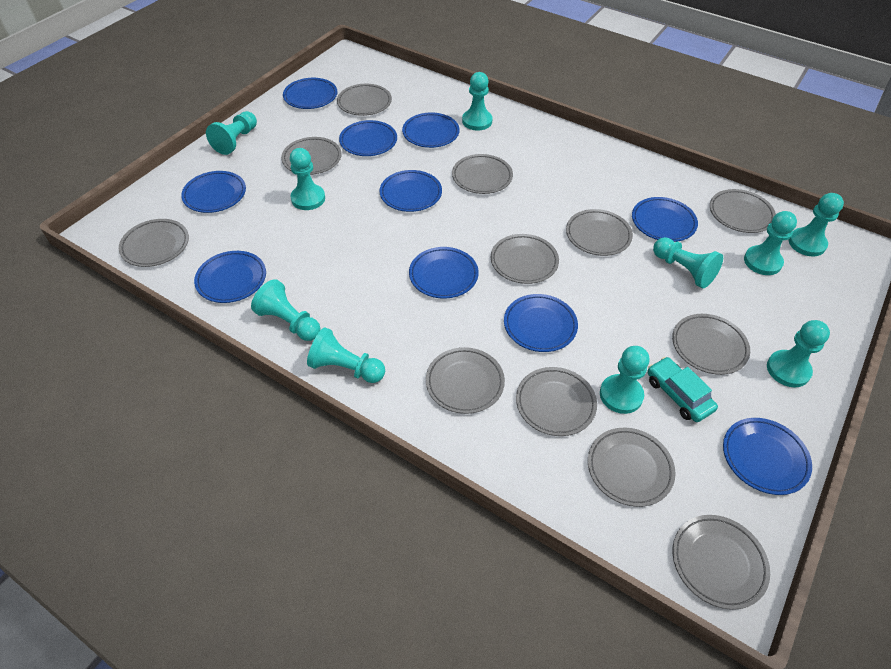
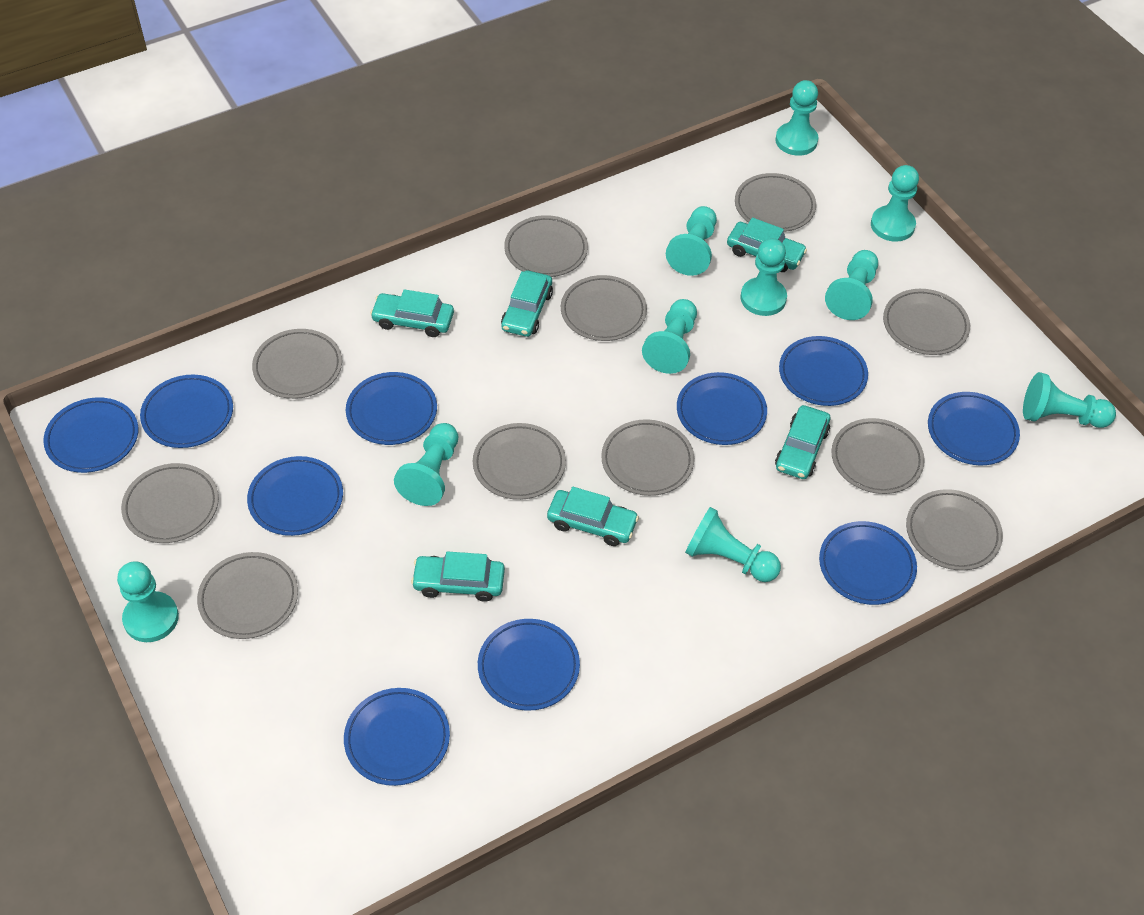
grey plate: [119,219,189,267] [281,137,342,175] [337,84,392,116] [426,347,505,414] [452,154,513,194] [491,234,559,284] [516,367,597,436] [566,209,633,256] [588,428,676,507] [672,314,750,375] [673,515,770,610] [710,189,776,233] = 12 -> [121,463,219,543] [197,552,298,639] [252,329,342,399] [473,423,566,500] [504,215,588,277] [561,275,647,341] [601,419,694,496] [735,173,816,232] [831,418,925,494] [883,289,970,355] [906,489,1003,571] = 11
turquoise car: [647,357,718,422] = 1 -> [370,289,454,337] [411,551,505,602] [501,271,553,337] [547,487,639,546] [727,217,807,272] [775,405,830,479] = 6

